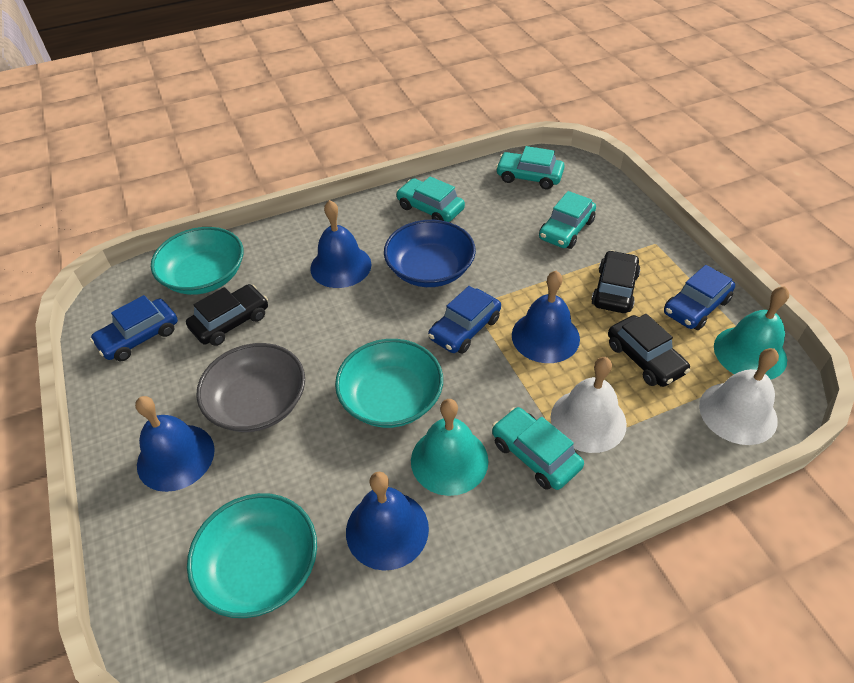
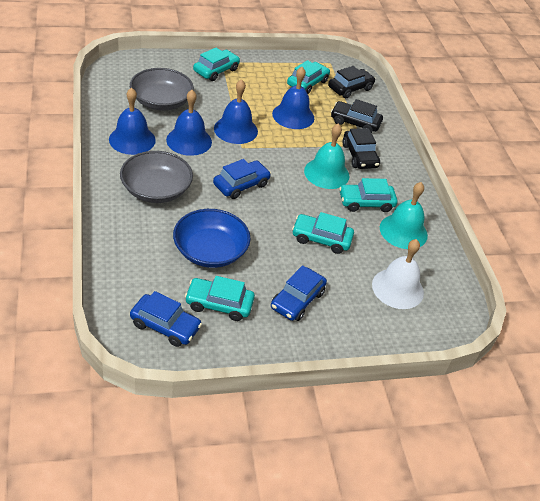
grey bowl: [196,343,305,432] = 1 -> [120,151,193,203] [130,68,194,111] = 2
turquoise bowl: [151,227,244,295] [187,493,317,618] [335,339,443,428] = 3 -> none = 0
turquoise car: [396,176,465,222] [492,407,584,490] [496,146,565,189] [539,191,596,249] = 4 -> [185,276,255,321] [193,48,240,81] [287,60,330,94] [292,212,354,254] [339,178,397,212] = 5
white bell: [551,357,627,453] [699,348,779,445] = 2 -> [372,239,424,309] = 1

